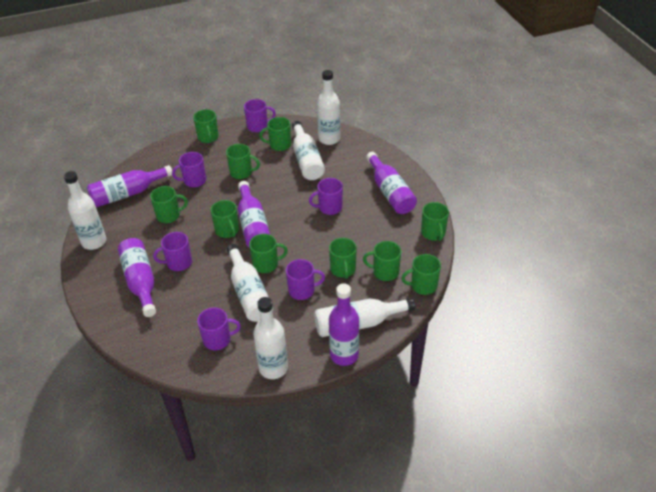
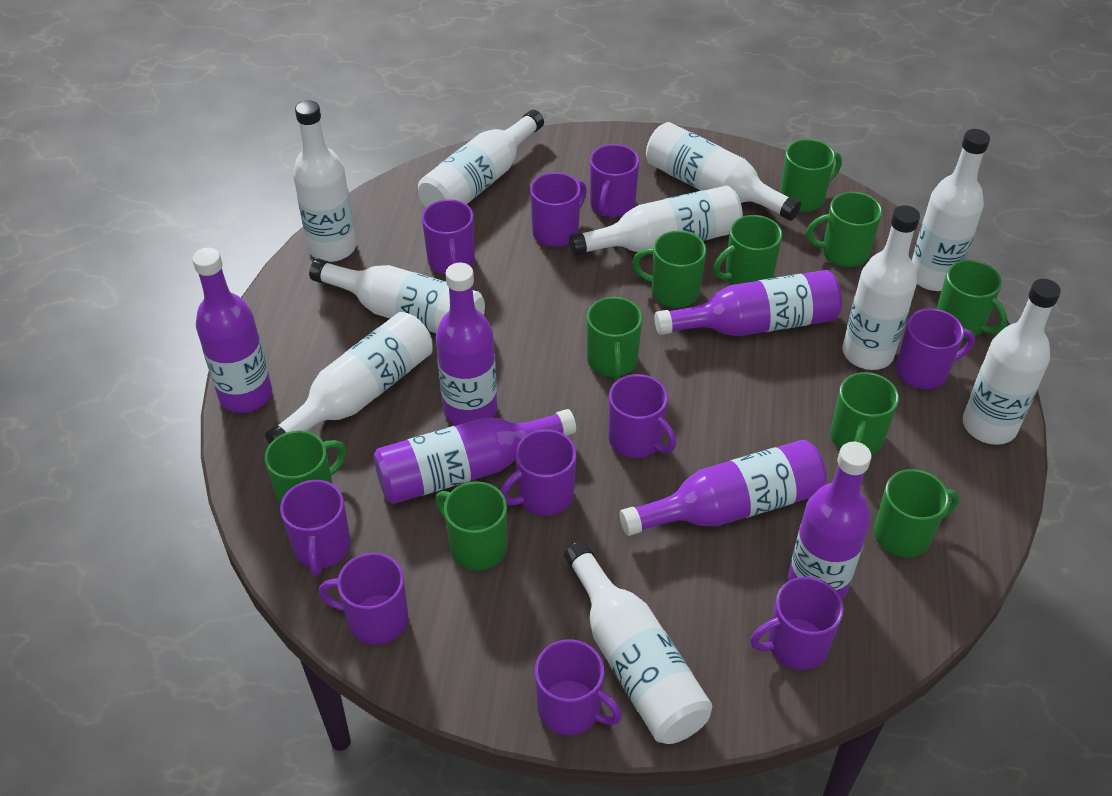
purple bottle: [87,165,172,207] [118,238,156,317] [238,181,270,248] [329,283,359,366] [366,152,417,214] = 5 -> [192,247,272,413] [374,409,576,504] [436,263,497,426] [620,440,827,536] [655,270,842,336] [788,442,872,600] = 6
purple mug: [153,232,192,271] [172,152,206,187] [197,307,241,350] [244,99,276,132] [286,259,325,300] [309,178,343,215] = 6 -> [280,480,351,576] [319,553,408,645] [422,199,475,275] [501,429,576,516] [530,172,587,247] [535,639,622,735] [590,144,639,217] [609,374,676,458] [750,577,843,670] [896,308,975,389] = 10
white bottle: [64,171,106,250] [227,244,273,322] [253,297,288,379] [292,121,325,180] [314,298,415,337] [317,70,340,145] = 6 -> [265,312,433,444] [293,101,356,262] [309,259,485,333] [418,110,544,208] [564,541,712,744] [569,186,743,256] [646,122,801,221] [843,205,920,370] [912,129,990,291] [963,279,1061,445] = 10

